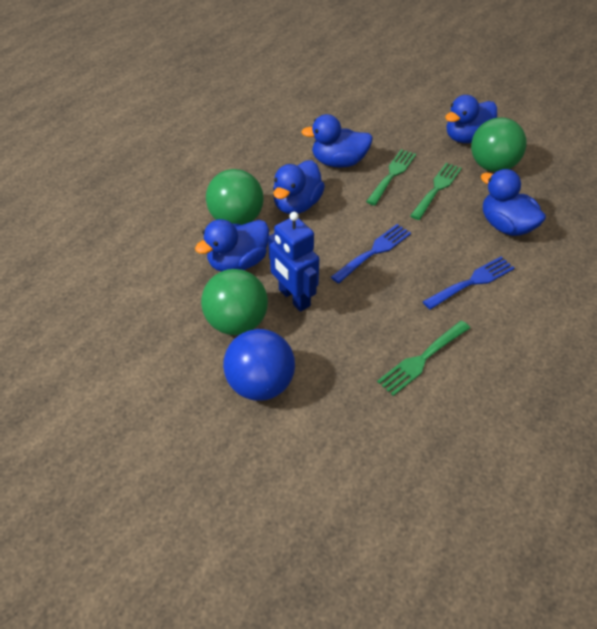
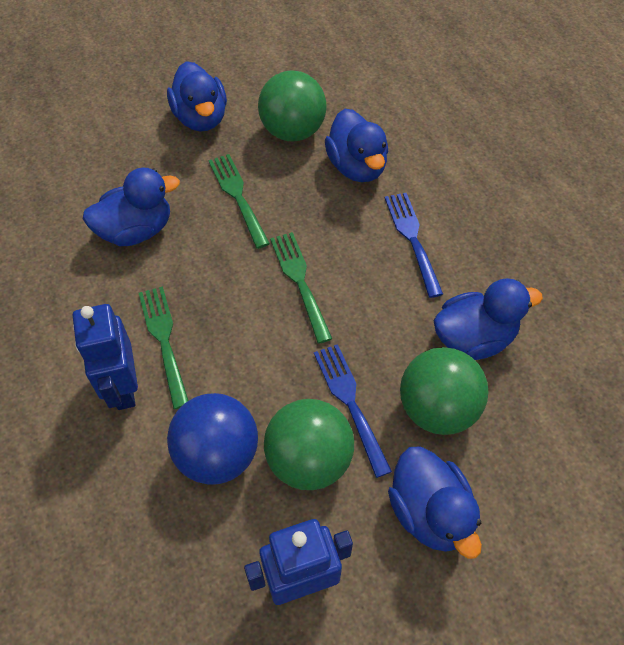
blue robot: [268,212,319,312] = 1 -> [73,304,138,410] [244,519,353,605] = 2

